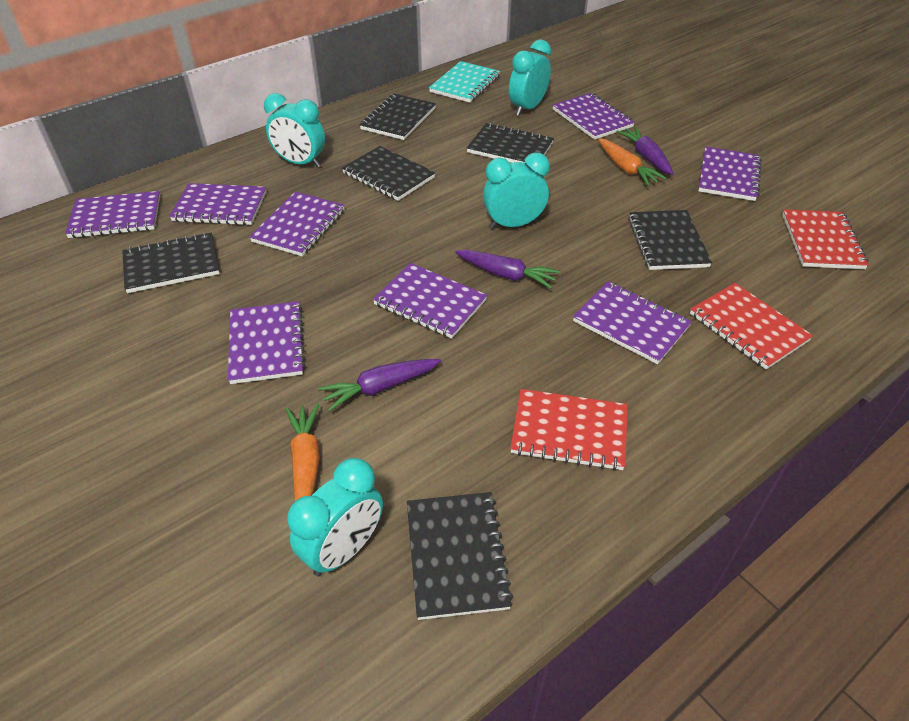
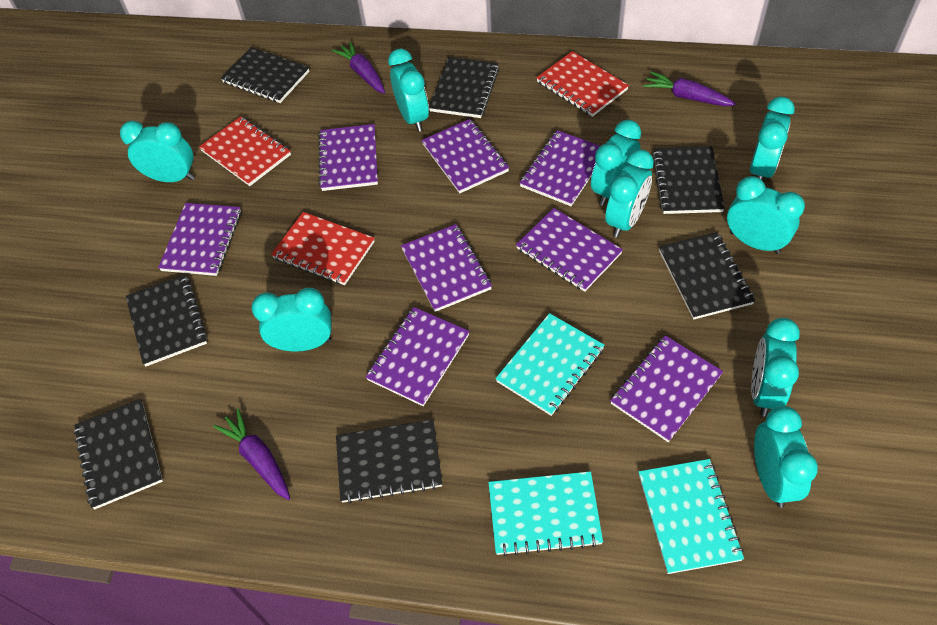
black notebook: [122,232,220,293] [342,146,435,201] [359,93,436,140] [407,492,513,620] [467,123,554,163] [628,210,712,270] = 6 -> [73,399,163,510] [126,274,208,366] [221,47,310,103] [336,420,442,503] [429,57,499,118] [652,146,725,214] [659,232,755,320] = 7
orange carrot: [285,403,320,501] [598,138,666,186] = 2 -> none = 0
turquoise clock: [264,93,325,168] [287,458,383,576] [483,153,550,229] [509,39,551,116] = 4 -> [120,121,195,182] [251,288,332,352] [388,49,429,132] [591,120,641,206] [605,149,654,238] [727,176,805,254] [750,96,795,180] [751,318,800,416] [754,406,818,508] = 9
turquoise notebook: [429,61,500,103] = 1 -> [488,471,603,556] [495,313,605,416] [639,459,744,574] = 3

